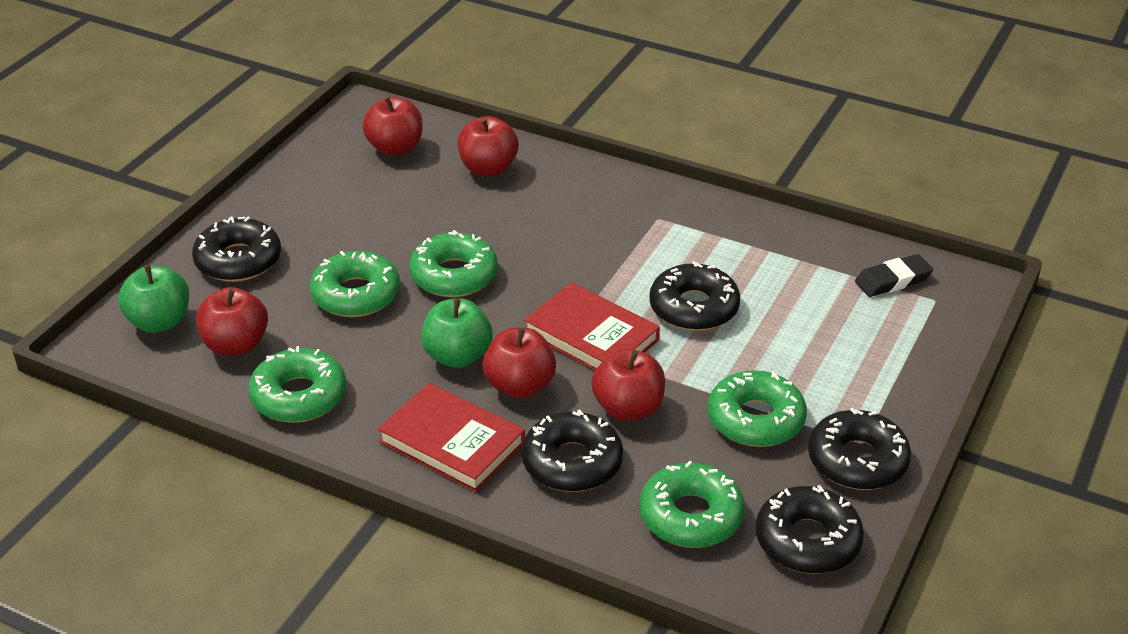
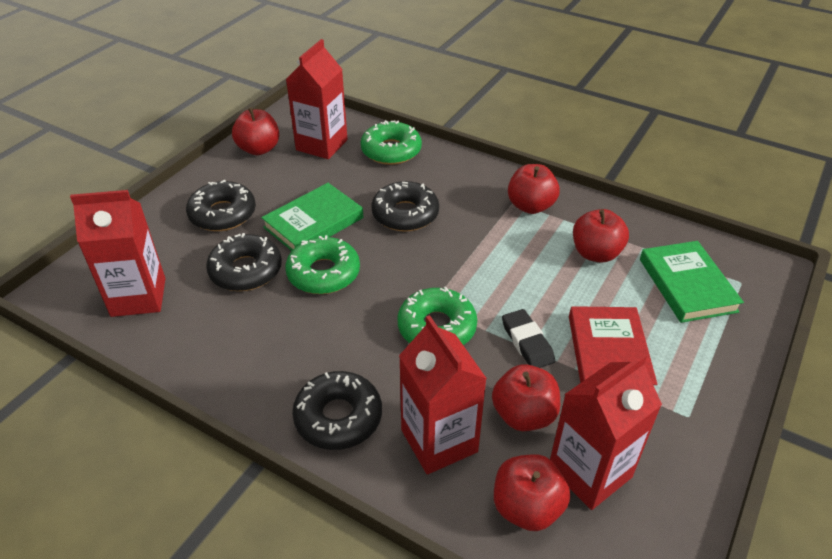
black donut: [192,216,281,282] [522,409,623,492] [649,261,740,331] [756,485,864,574] [808,408,911,490] = 5 -> [186,179,256,231] [206,233,282,291] [292,371,382,450] [371,181,439,232] = 4
green apple: [118,265,189,333] [421,298,493,368] = 2 -> none = 0
green book: none = 0 -> [261,183,363,251] [640,241,744,323] = 2
green donut: [248,346,346,423] [310,251,400,317] [409,230,498,297] [639,461,745,548] [708,370,807,447] = 5 -> [285,235,360,294] [361,120,422,165] [397,287,477,345] = 3
red book: [378,383,525,492] [524,282,660,371] = 2 -> [569,306,658,385] = 1
red carton: none = 0 -> [70,190,166,317] [286,39,348,159] [399,315,487,474] [550,353,662,510] = 4

